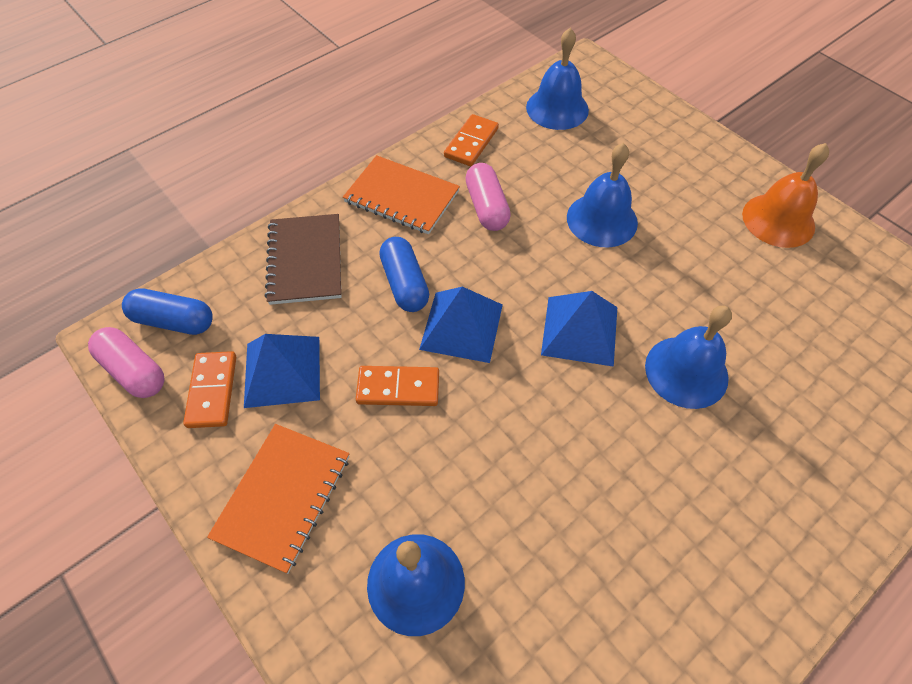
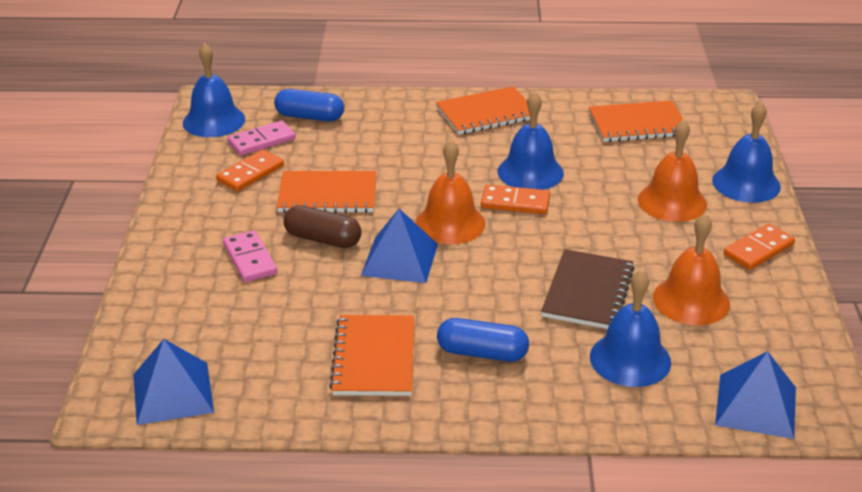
brown capsule: none = 0 -> [284,205,361,248] = 1
orange bell: [742,143,829,248] = 1 -> [416,140,485,244] [638,119,707,222] [653,214,730,325] = 3
orange notebook: [207,424,349,574] [343,155,460,234] = 2 -> [277,171,376,213] [329,315,414,396] [436,86,538,135] [589,100,683,142] = 4
pink capsule: [88,327,164,398] [465,163,511,231] = 2 -> none = 0
pink domino: none = 0 -> [223,230,277,282] [227,121,296,156] = 2

